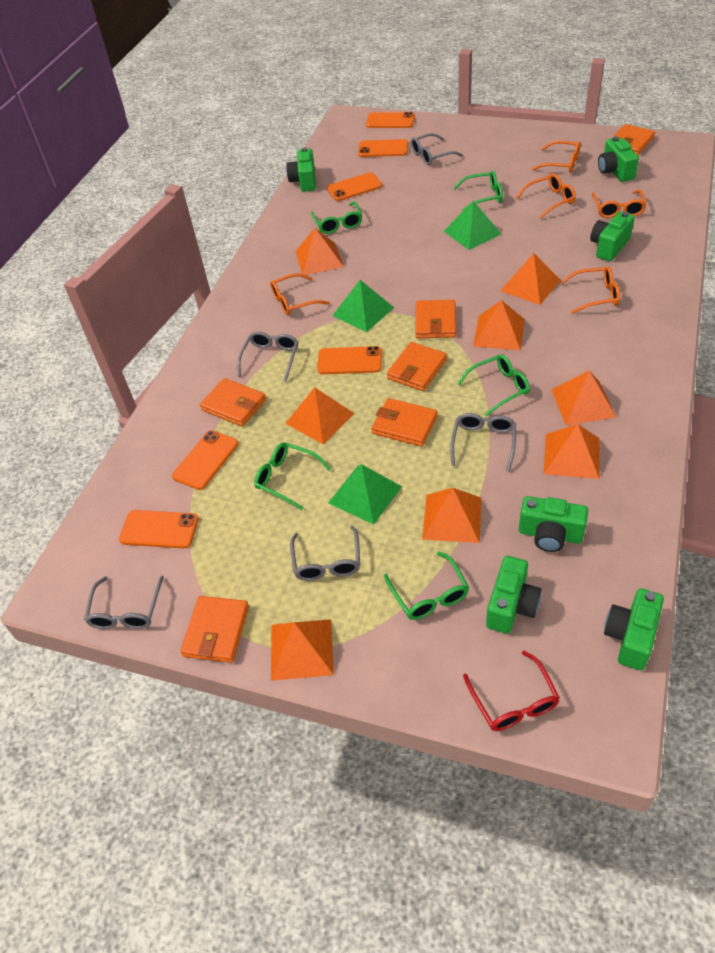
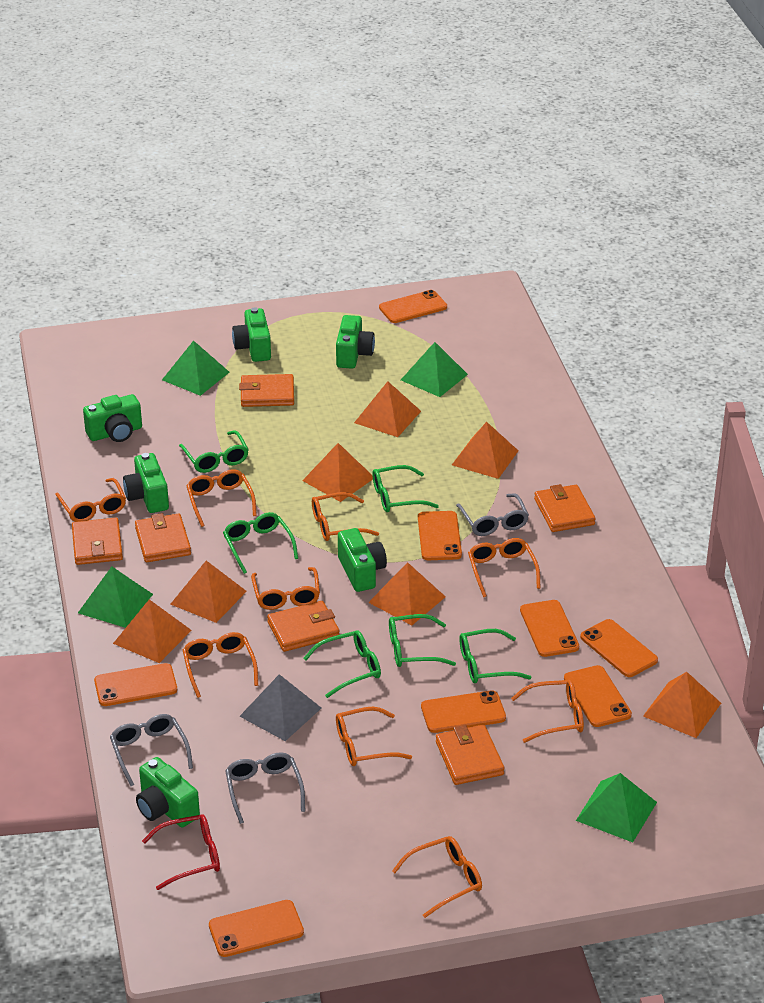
green glasses: [254,442,331,510] [311,202,362,234] [384,552,469,620] [453,171,503,211] [457,355,530,416] = 5 -> [179,430,249,473] [223,512,298,574] [303,630,381,698] [372,465,439,512] [389,614,456,667] [459,629,531,683] = 6
green pyramid: [328,464,402,525] [332,280,394,332] [444,200,501,250] = 3 -> [78,566,153,628] [162,340,229,396] [401,342,468,397] [576,773,657,842] = 4
grey glasses: [84,576,164,629] [237,331,298,382] [290,525,360,581] [411,133,463,165] [450,413,516,472] = 5 -> [110,714,193,786] [225,752,305,824] [456,493,529,536] = 3
grey pyramid: none = 0 -> [239,674,321,741] = 1
orange glasses: [270,273,330,315] [516,174,576,219] [532,141,581,173] [560,266,620,314] [592,190,646,218] = 5 -> [55,478,126,522] [183,632,258,698] [187,469,257,527] [251,567,320,610] [312,492,379,541] [336,707,412,766] [392,836,482,918] [468,538,541,597] [511,680,584,743] = 9
orange phone: [119,510,199,548] [172,430,238,490] [317,346,382,374] [327,172,382,201] [358,139,408,157] [366,112,415,128] = 6 -> [94,663,177,706] [209,900,304,957] [379,290,447,323] [418,511,462,560] [421,690,506,733] [520,600,579,657] [564,665,632,727] [580,619,658,677] = 8
orange pyramid: [271,619,334,681] [285,387,355,444] [295,228,344,275] [422,488,481,543] [473,300,525,350] [500,253,560,305] [544,424,600,479] [551,371,616,425] = 8 -> [113,599,192,663] [171,561,247,623] [302,443,373,502] [354,381,421,437] [368,562,446,625] [452,422,518,479] [643,672,721,738] = 7

